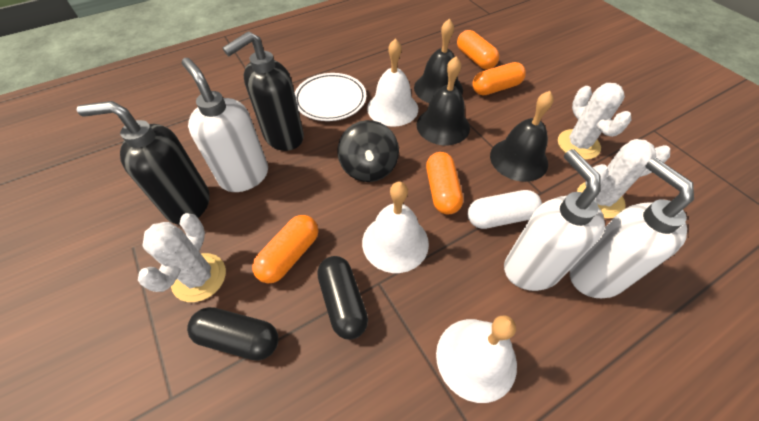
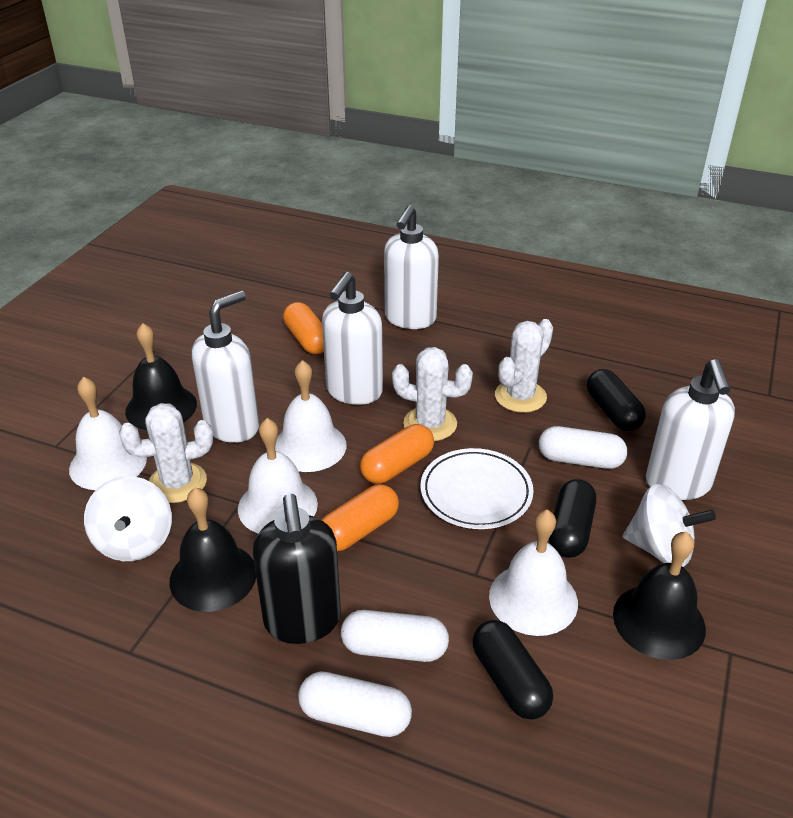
black capsule: [187,307,278,361] [317,256,368,340] = 2 -> [472,620,553,719] [549,479,596,558] [587,369,646,431] = 3
black soap dispenser: [77,101,209,225] [222,31,304,151] = 2 -> [253,494,341,644] = 1
black spinning top: [337,120,399,182] = 1 -> none = 0
orange capsule: [252,215,318,283] [426,152,463,214] [457,30,499,70] [473,62,526,96] = 4 -> [283,302,324,354] [322,484,399,551] [360,424,434,484] = 3
white bell: [362,181,429,273] [367,38,418,127] [436,315,517,403] = 3 -> [69,377,147,490] [238,418,318,533] [275,360,347,472] [489,509,578,636] = 4
white capsule: [468,190,542,229] = 1 -> [298,671,412,737] [341,610,449,662] [539,426,627,469] = 3
white soap dispenser: [182,58,268,192] [504,149,605,291] [570,158,694,298] = 3 -> [192,291,259,443] [322,272,383,405] [384,205,439,329] [646,359,735,500] = 4
white spinning top: none = 0 -> [84,476,172,561] [623,484,716,567] = 2

